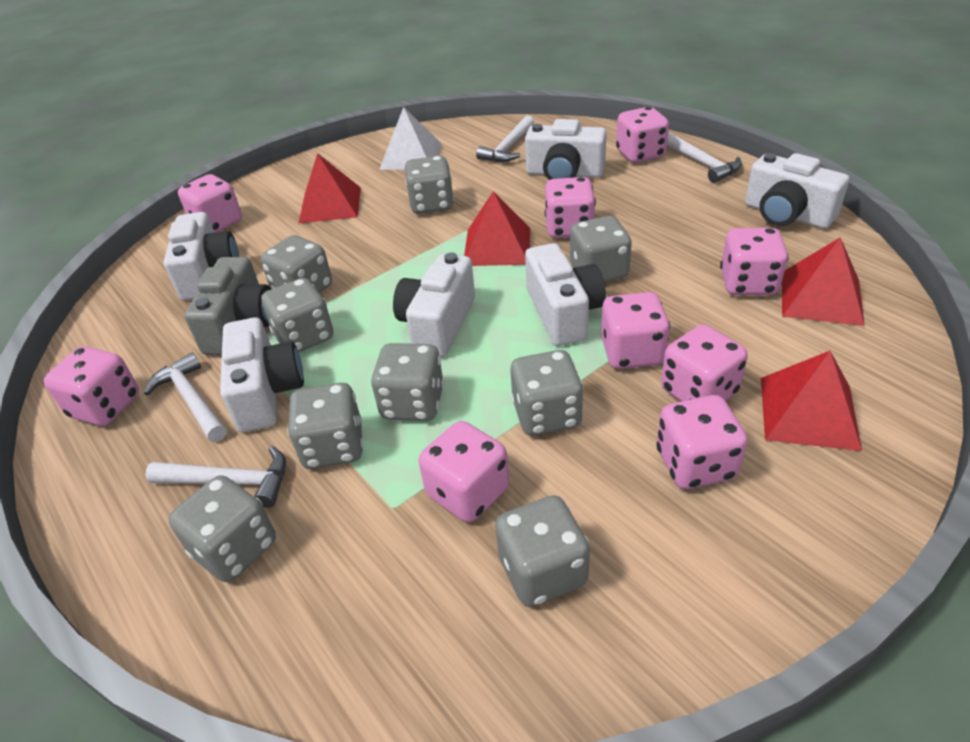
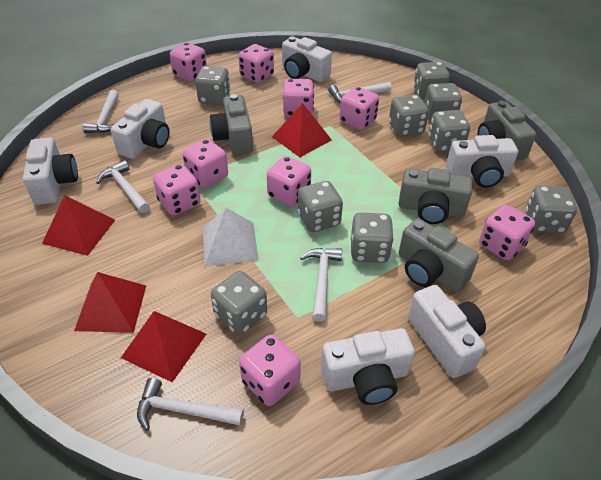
grey camera: [184,257,271,355] = 1 -> [210,94,253,155] [399,168,472,224] [399,218,479,292] [478,101,536,161] = 4
white hammer: [144,352,227,442] [145,446,286,508] [476,116,534,162] [667,133,742,183] = 4 -> [83,90,119,133] [96,160,150,213] [137,378,244,431] [300,248,342,322] [328,82,392,104] = 5

